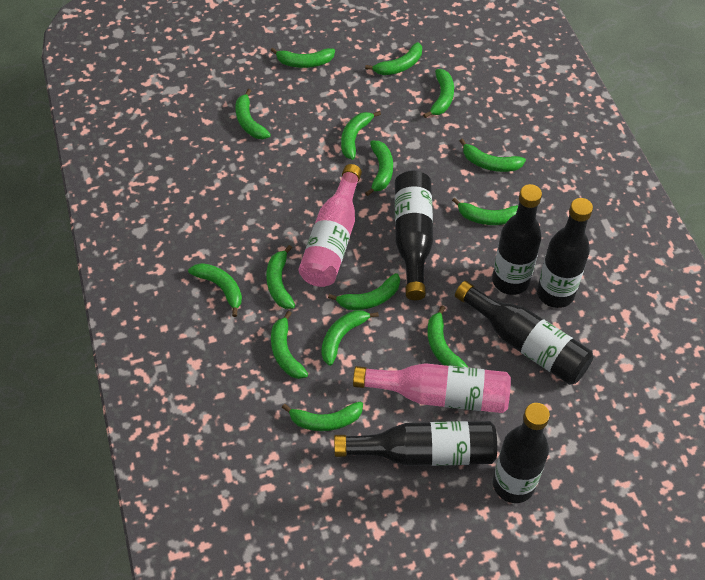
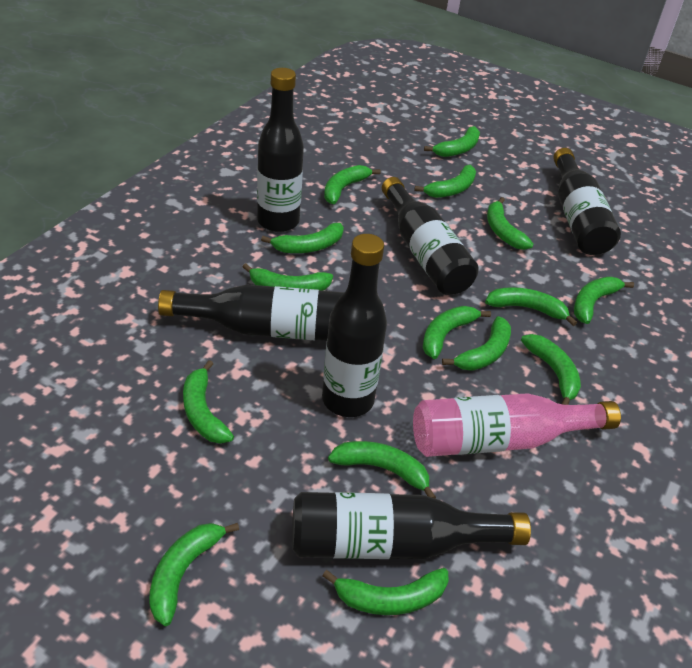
pink bottle: [299,164,362,287] [353,363,511,413] = 2 -> [413,393,621,457] = 1

